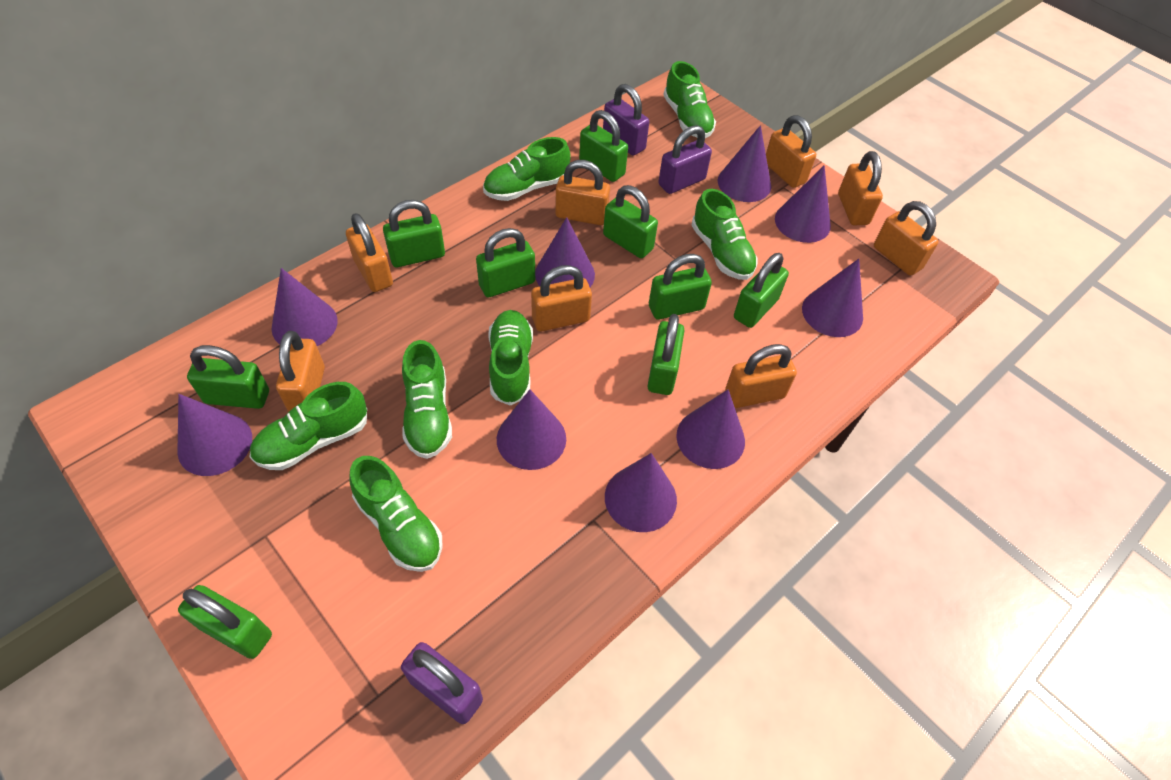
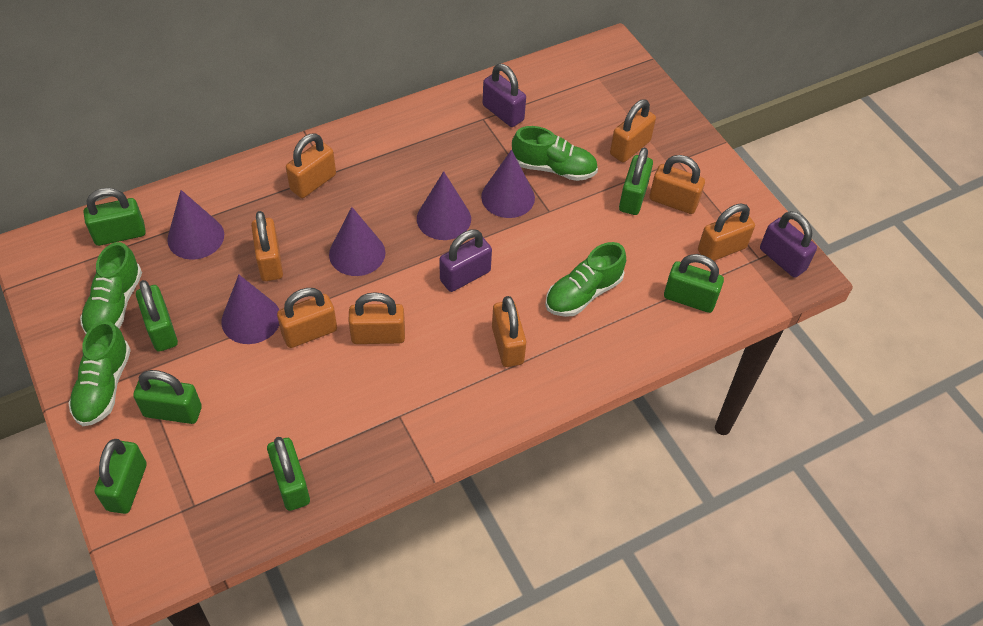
green padlock: [178,585,272,659] [187,345,269,409] [383,200,445,267] [476,228,535,297] [579,110,628,182] [603,185,658,258] [648,314,685,395] [649,254,712,320] [734,253,789,328] = 9 -> [84,188,146,246] [95,439,147,514] [133,370,202,424] [136,280,178,352] [267,437,310,511] [619,147,653,215] [664,254,724,313] = 7
green shoe: [249,382,367,470] [349,456,443,572] [402,340,452,459] [483,137,571,201] [488,310,533,406] [663,61,716,138] [691,189,758,280] = 7 -> [69,320,131,426] [80,242,142,334] [512,126,598,181] [545,242,626,317] = 4
purple cone: [177,394,252,476] [272,268,338,346] [497,389,566,470] [535,217,595,287] [605,453,677,532] [676,390,745,469] [718,125,771,202] [775,165,831,243] [802,259,863,337] = 9 -> [167,190,224,260] [221,275,279,344] [329,207,385,276] [417,171,471,240] [481,150,535,218] = 5

